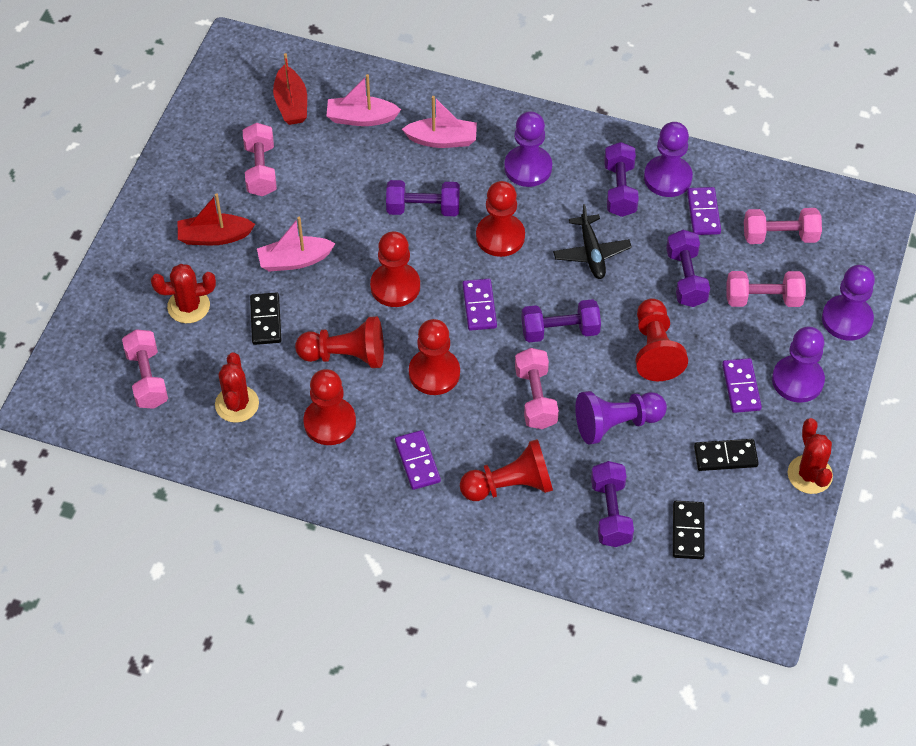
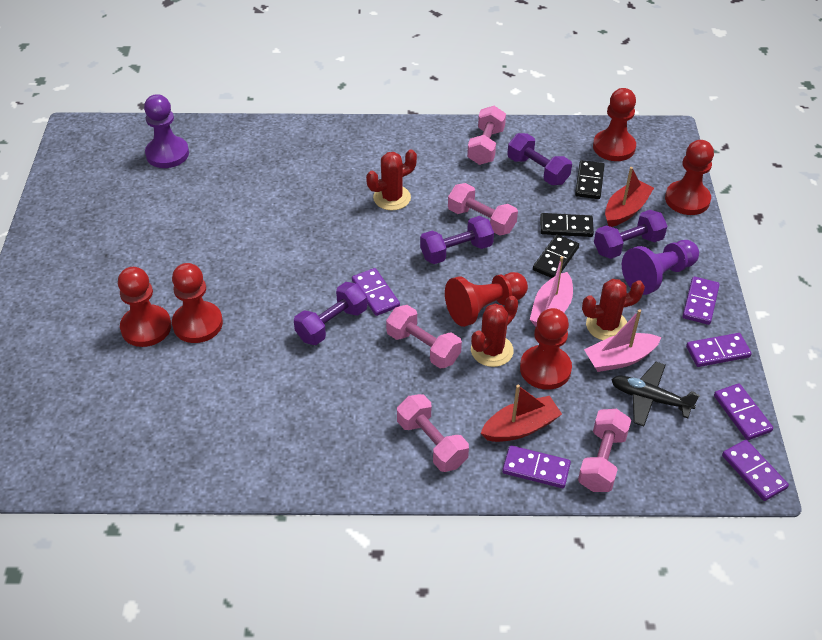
pink boat: [257,217,336,271] [326,74,401,126] [402,96,477,148] = 3 -> [530,256,573,326] [584,309,661,372] = 2
purple domino: [395,430,441,490] [462,279,497,331] [687,187,721,235] [722,358,762,413] = 4 -> [352,268,400,316] [502,445,571,488] [682,276,720,325] [686,333,752,367] [714,383,773,440] [722,440,789,501] = 6
purple dumbbell: [386,180,460,216] [521,299,601,343] [591,461,634,547] [604,142,639,217] [666,230,710,307] = 5 -> [294,282,367,345] [420,216,494,264] [507,133,572,185] [594,210,667,259] = 4
purple pawn: [504,111,552,187] [575,391,667,445] [644,122,693,197] [772,327,825,403] [822,265,875,341] = 5 -> [144,94,189,168] [622,240,699,295] = 2
red pawn: [295,316,384,368] [303,369,356,445] [370,231,420,307] [409,319,460,395] [460,439,553,501] [476,181,525,257] [635,298,688,381] = 7 -> [118,267,171,347] [172,263,223,343] [445,272,528,327] [520,308,572,390] [593,88,636,161] [665,140,714,215] = 6

